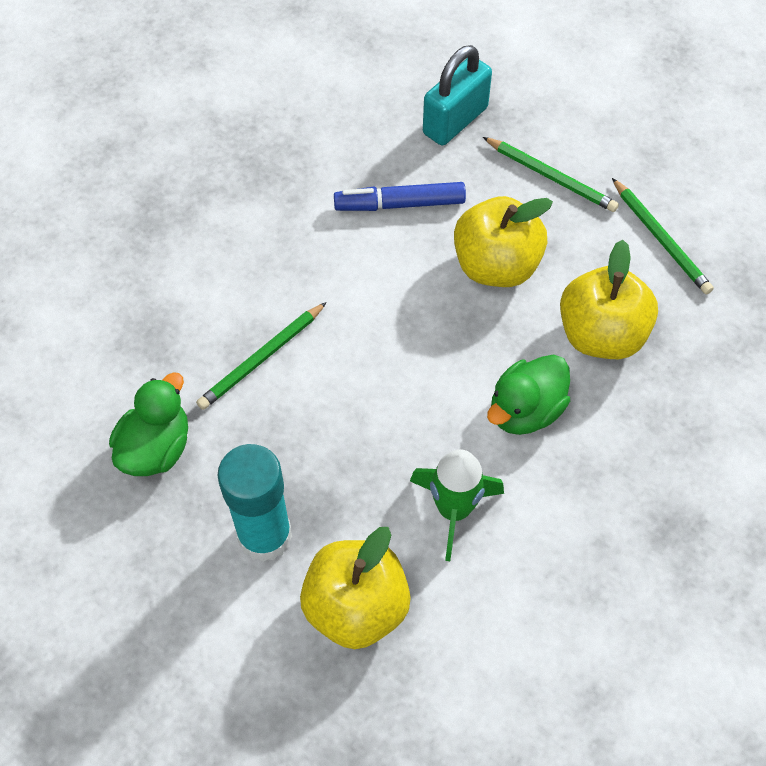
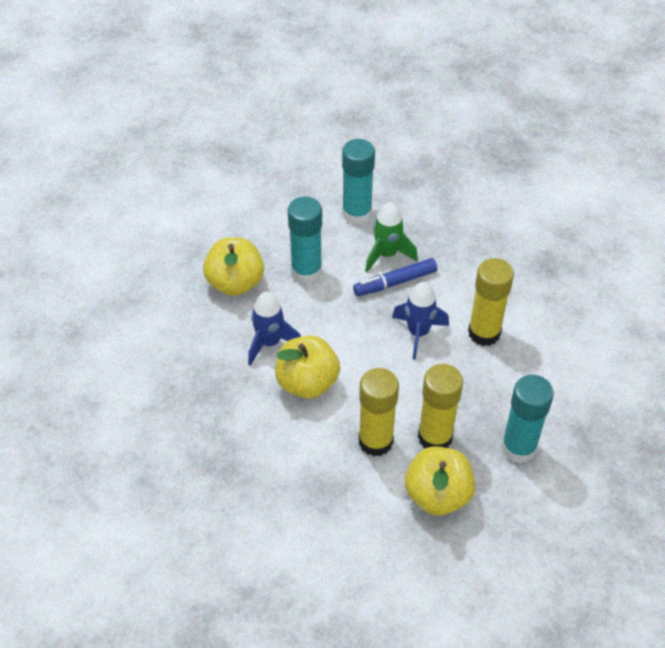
blue rocket: none = 0 -> [248,292,301,366] [392,282,449,360] = 2
green duck: [109,372,188,476] [487,355,570,435] = 2 -> none = 0
green pencil: [196,302,327,410] [483,137,619,212] [612,178,714,294] = 3 -> none = 0
turquoise glue stick: [218,444,292,562] = 1 -> [288,196,322,284] [342,139,375,225] [501,375,554,463] = 3
turquoise padlock: [423,45,492,146] = 1 -> none = 0
yellow glue stick: none = 0 -> [358,368,399,456] [418,364,463,448] [468,258,514,346] = 3

